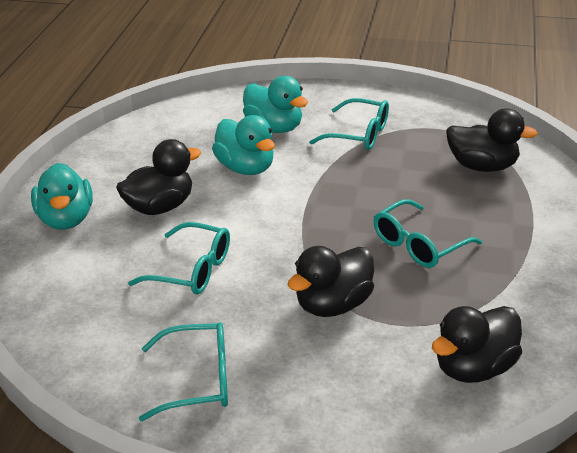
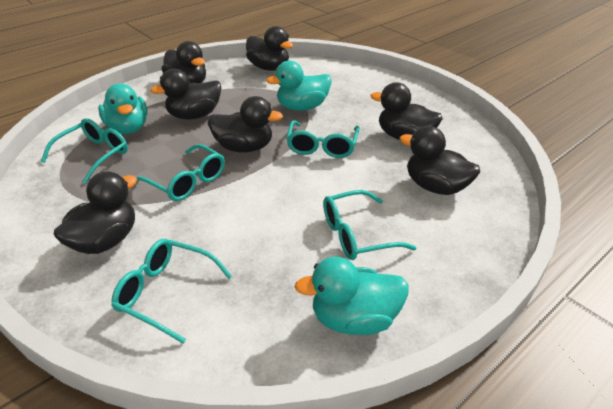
black duck: [116,139,201,215] [288,246,374,317] [432,306,522,383] [446,108,538,172] = 4 -> [53,171,137,254] [151,69,221,120] [161,41,206,83] [208,96,283,153] [246,26,293,71] [371,82,443,140] [399,126,480,195] = 7
turquoise glasses: [128,222,230,294] [139,322,228,421] [309,98,389,150] [374,199,482,268] = 4 -> [41,118,128,184] [111,239,232,343] [136,144,225,201] [286,120,360,158] [323,190,417,260] = 5

